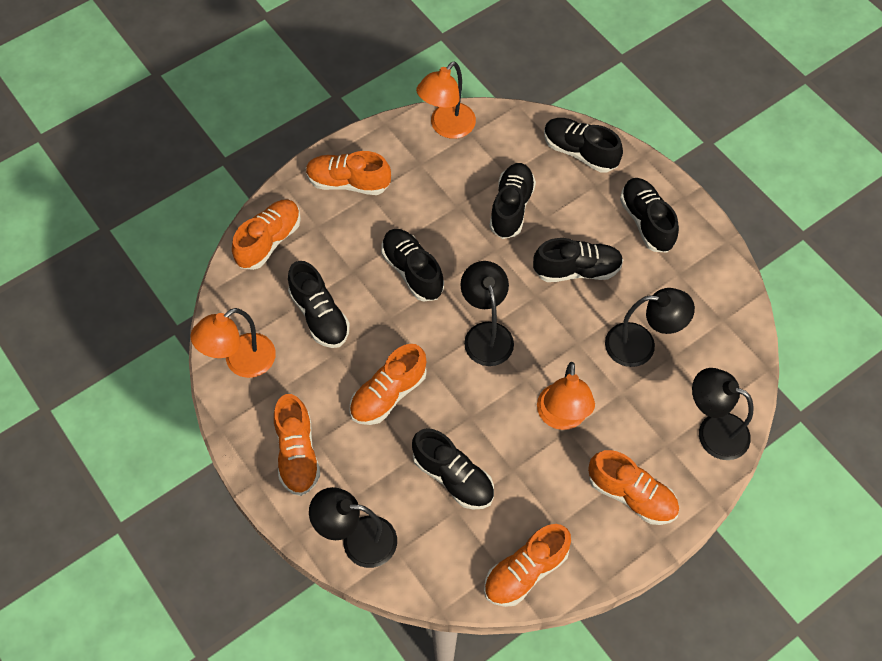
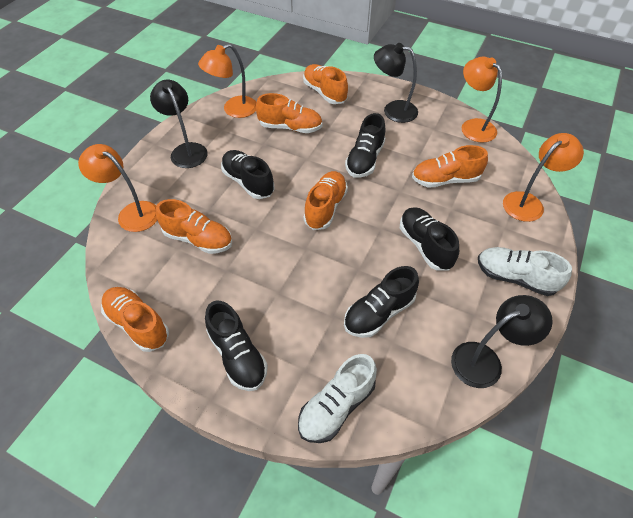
black lamp: [309,487,397,568] [460,261,514,366] [605,288,695,367] [692,368,753,460] = 4 -> [150,80,208,168] [374,43,418,123] [451,295,553,388] = 3
black shoe: [288,261,350,348] [381,229,444,302] [412,428,494,509] [489,163,536,239] [533,238,623,282] [544,118,623,173] [620,178,679,253] = 7 -> [205,300,268,391] [221,150,275,199] [344,266,419,338] [345,113,385,178] [400,207,459,271] = 5
orange lamp: [190,308,276,378] [416,62,476,139] [537,362,595,430] = 3 -> [78,144,157,232] [198,44,257,118] [462,57,502,143] [503,133,584,222] = 4
white shoe: none = 0 -> [298,354,377,443] [478,247,572,296] = 2

